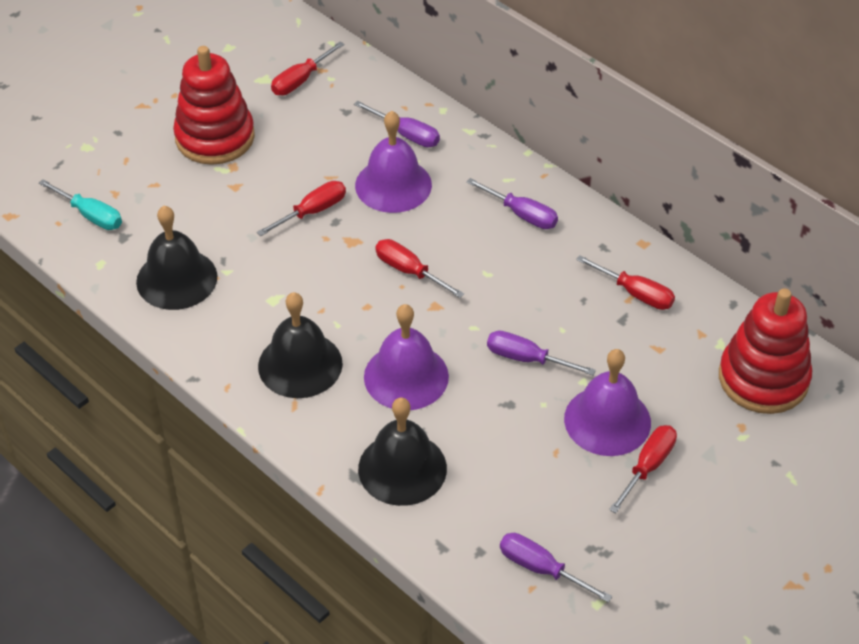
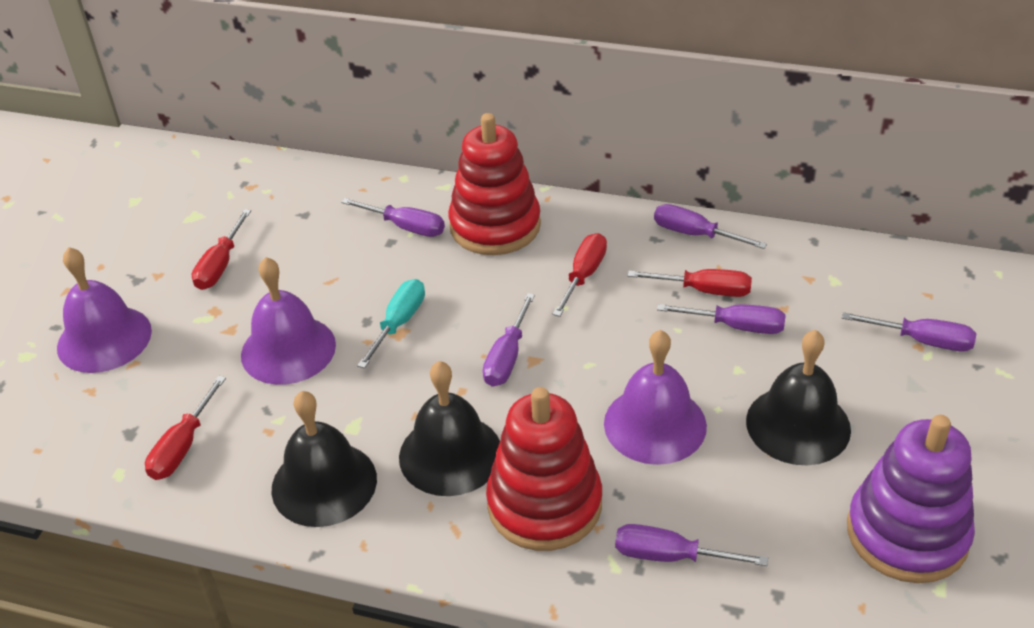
purple screwdriver: [354,101,440,147] [467,178,558,229] [487,331,596,376] [500,533,612,603] = 4 -> [341,198,445,237] [483,293,535,387] [615,524,768,566] [654,204,767,249] [657,304,785,334] [842,312,976,351] = 6
purple stacking toy: none = 0 -> [847,415,975,583] = 1
red screwdriver: [257,181,346,236] [271,42,345,95] [375,239,464,298] [576,255,675,310] [609,425,677,513] = 5 -> [145,376,226,480] [192,209,251,290] [553,233,607,317] [628,269,752,297] = 4

